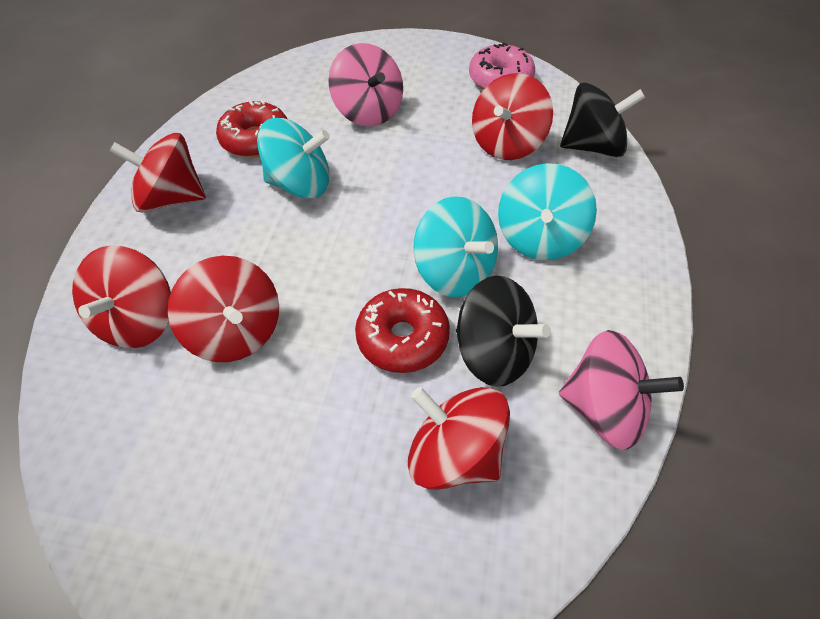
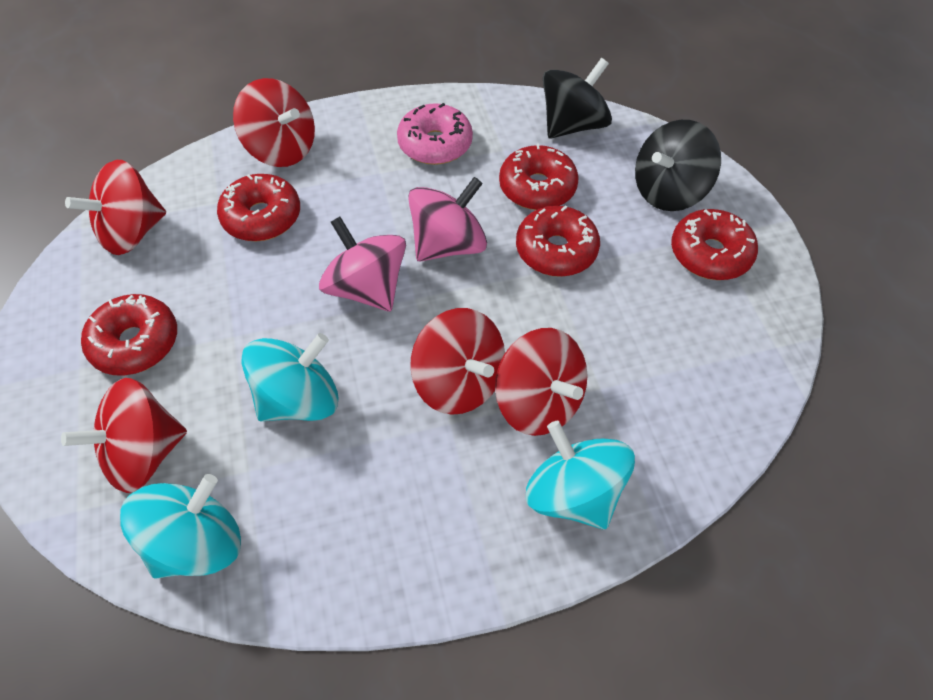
red donut: [216,100,287,158] [355,288,450,373] = 2 -> [81,294,177,376] [217,174,300,241] [499,143,579,210] [516,205,600,277] [671,209,758,280] = 5

